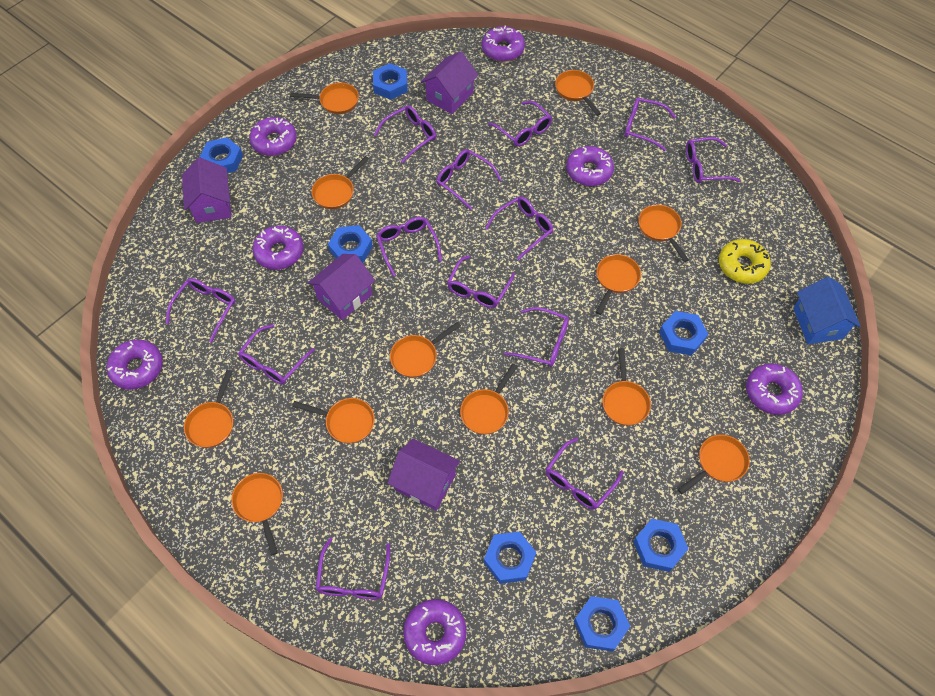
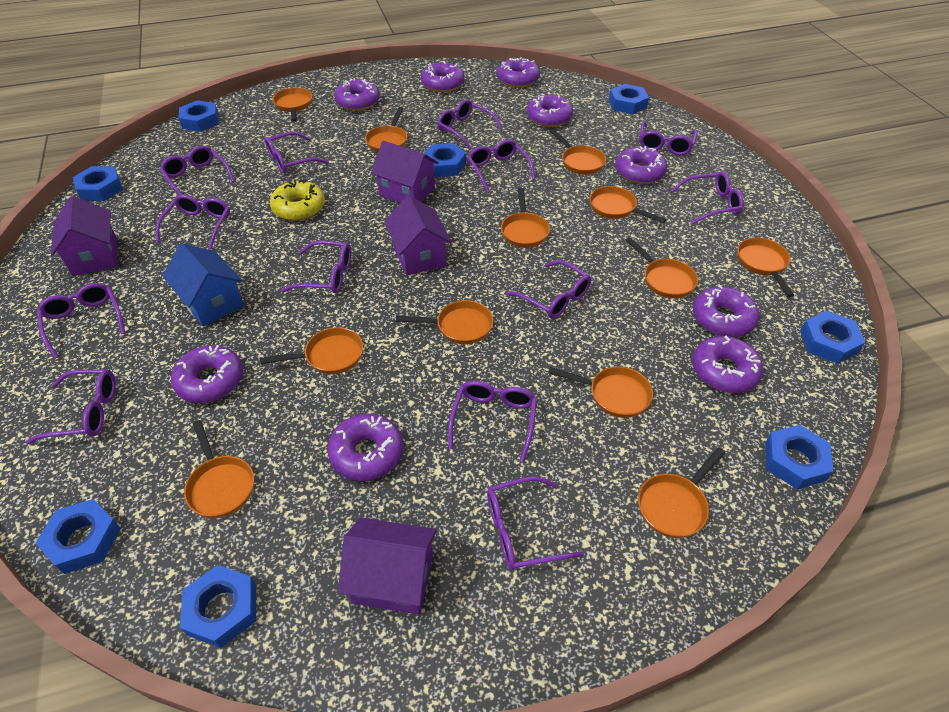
blue nut: [200,137,243,173] [328,225,373,263] [373,63,407,100] [484,532,536,584] [574,596,630,652] [633,519,688,572] [659,311,708,356] = 7 -> [36,499,121,574] [73,166,123,201] [179,100,219,132] [180,565,256,648] [424,143,466,177] [609,84,649,114] [765,425,834,489] [800,311,865,364] = 8
purple donut: [107,339,163,390] [249,117,297,156] [253,226,303,270] [403,599,467,665] [482,26,525,62] [566,146,614,186] [746,363,803,415] = 7 -> [171,345,243,403] [327,414,403,481] [334,78,380,111] [421,61,465,92] [497,57,540,87] [527,93,573,127] [615,146,667,184] [692,336,764,393] [693,284,759,337] = 9

